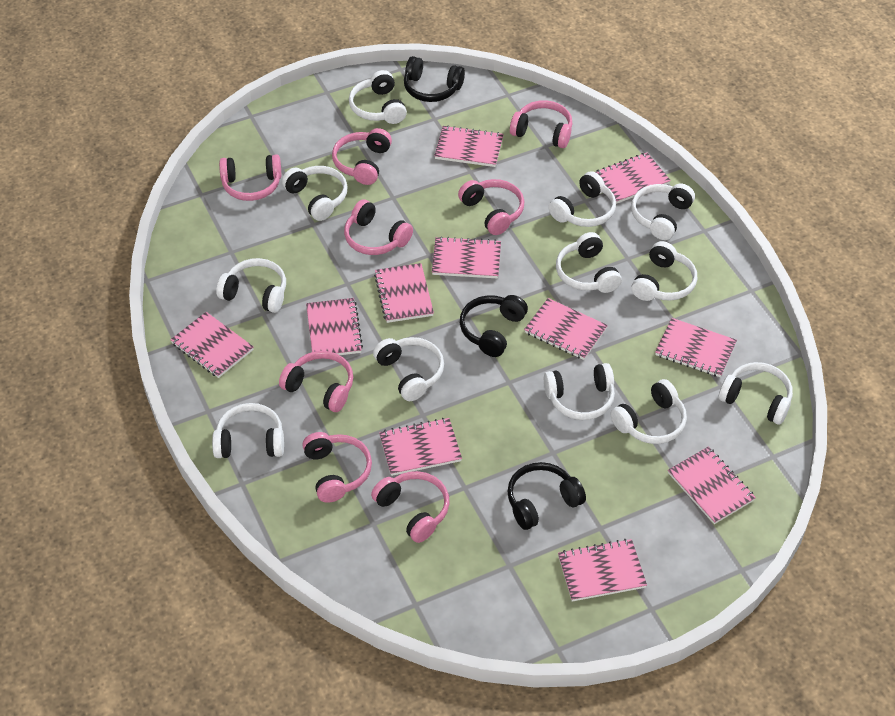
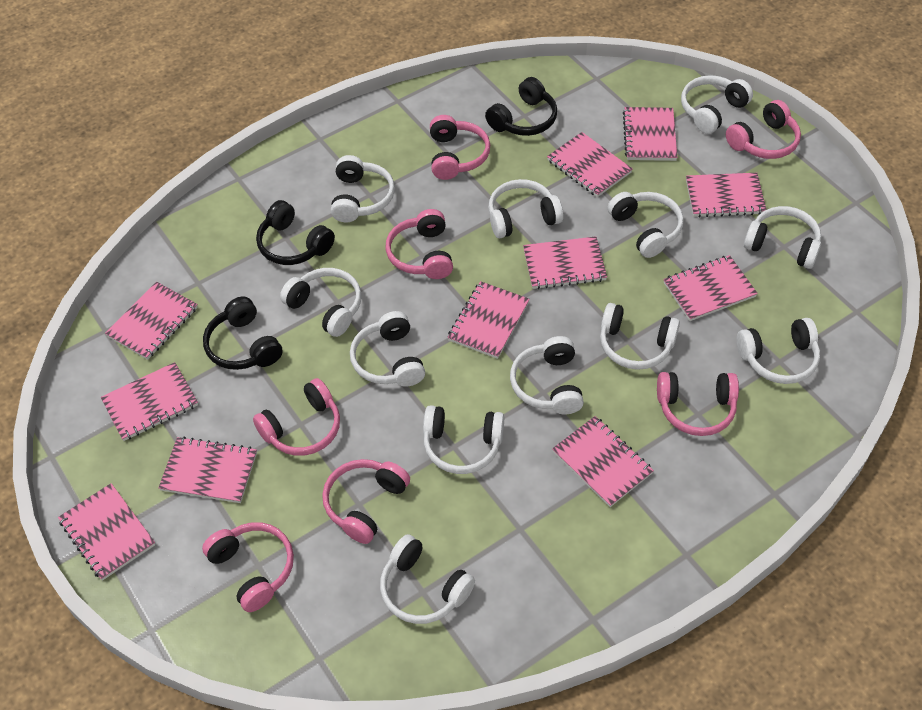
pink headphones: [219,154,281,201] [279,351,353,412] [302,432,372,503] [332,128,392,185] [344,199,413,255] [371,471,450,543] [458,179,524,235] [510,100,573,148] = 8 -> [202,522,294,612] [253,378,340,456] [322,459,410,544] [385,209,453,279] [430,115,490,180] [657,372,739,436] [726,100,801,159] = 7

